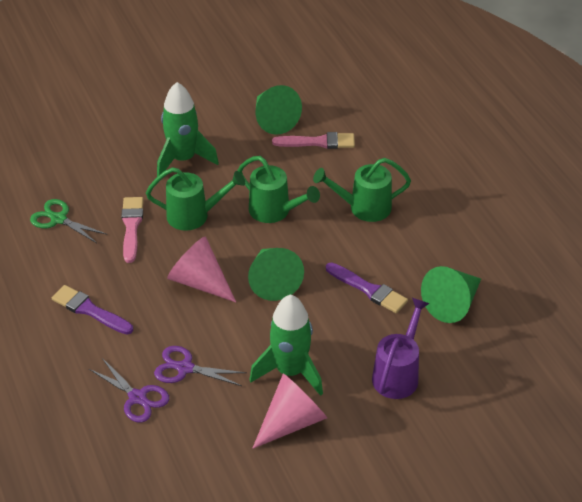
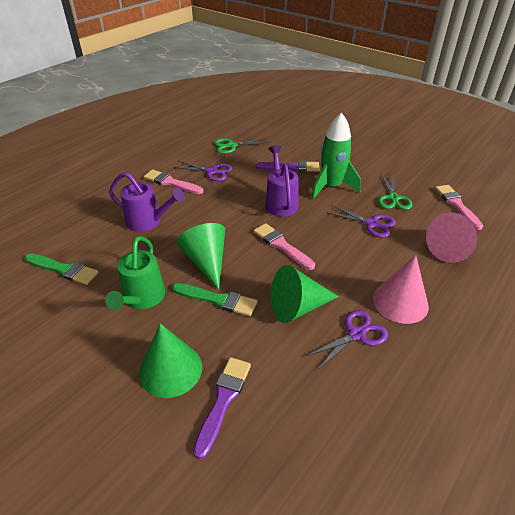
green brush: none = 0 -> [25,253,99,285] [172,283,257,316] = 2
green rocket: [157,82,219,177] [250,294,323,396] = 2 -> [311,112,361,199] = 1
green scissors: [30,199,106,243] = 1 -> [214,138,269,154] [378,173,412,210] = 2
green watering can: [146,167,245,231] [238,156,320,223] [313,158,411,222] = 3 -> [105,236,165,310] = 1
pink brush: [121,197,144,263] [272,132,355,149] = 2 -> [144,169,204,194] [253,223,315,270] [435,185,483,230] = 3
purple scissors: [89,358,169,423] [154,346,246,386] = 2 -> [173,161,232,181] [305,310,388,370] [326,205,396,238] = 3
purple watering can: [372,298,430,399] = 1 -> [109,172,185,232] [265,145,299,217] = 2

